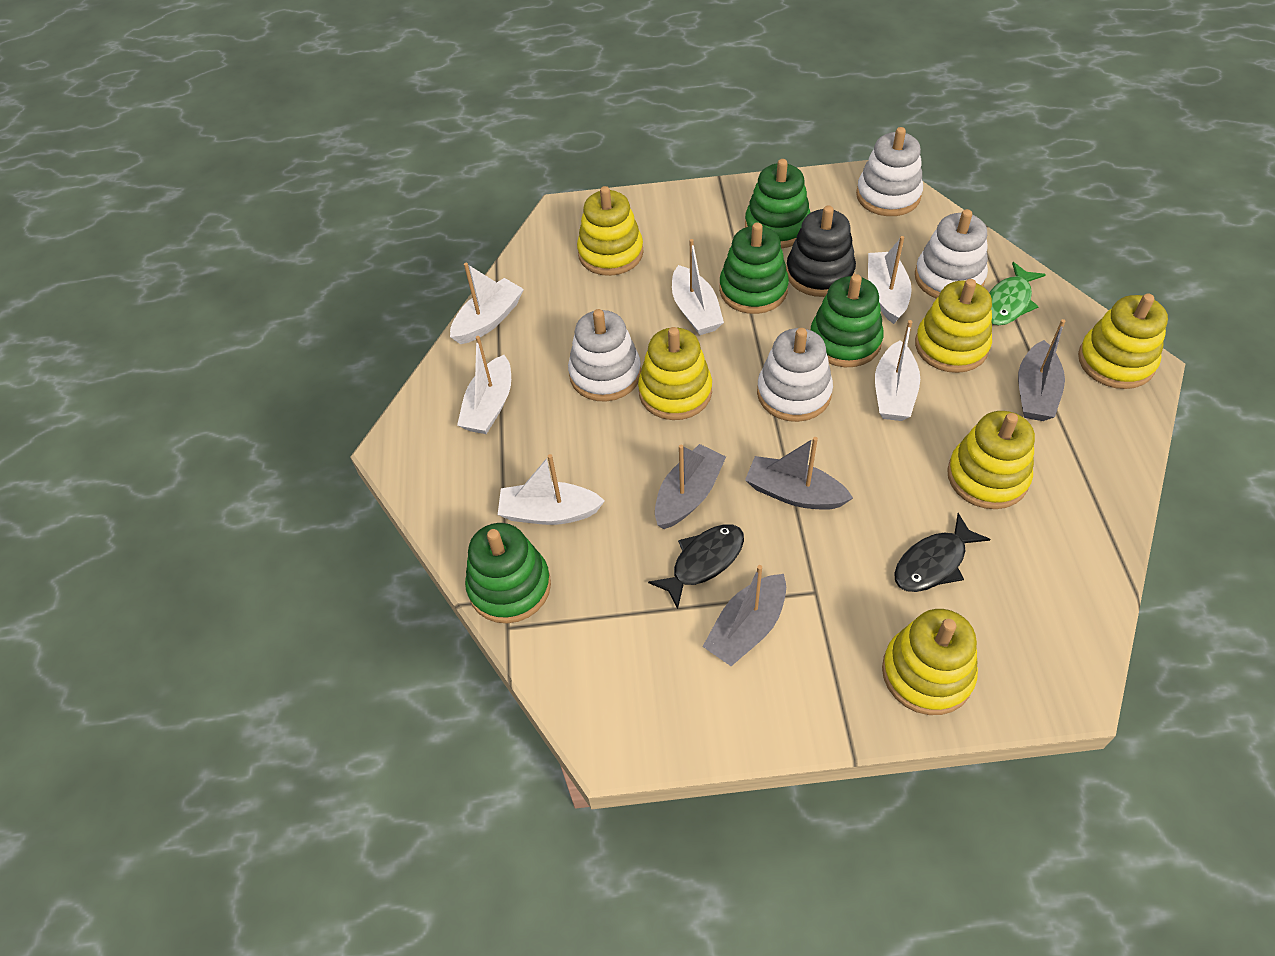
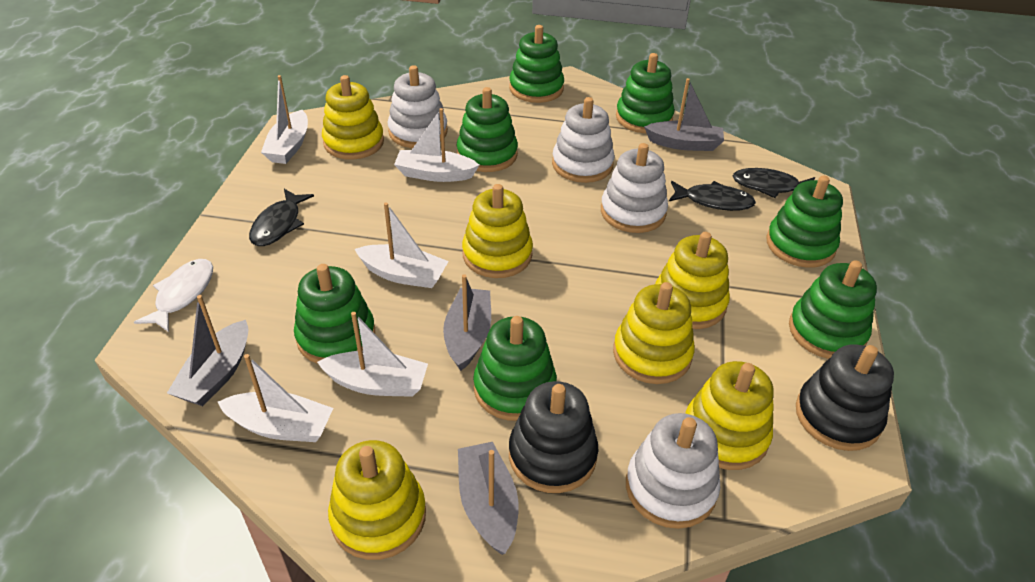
black fish: [648,524,744,609] [894,513,990,592] = 2 -> [249,189,314,246] [669,181,756,211] [733,168,815,198] = 3
black stacking toy: [786,205,856,297] = 1 -> [509,381,598,493] [796,344,894,451] = 2
green fish: [989,262,1046,325] = 1 -> none = 0
green stacking toy: [465,523,551,623] [719,222,789,314] [745,159,811,248] [811,274,884,367] = 4 -> [294,264,375,364] [457,87,518,172] [473,316,557,421] [509,25,564,103] [616,53,675,133] [766,176,843,268] [789,260,877,359] = 7
white boat: [450,263,524,344] [457,336,511,434] [498,454,605,525] [672,239,724,335] [868,236,912,324] [875,320,920,421] = 6 -> [218,354,333,442] [261,75,308,164] [317,312,428,397] [355,203,449,288] [394,108,479,182] = 5
white fish: none = 0 -> [134,259,213,332] = 1

